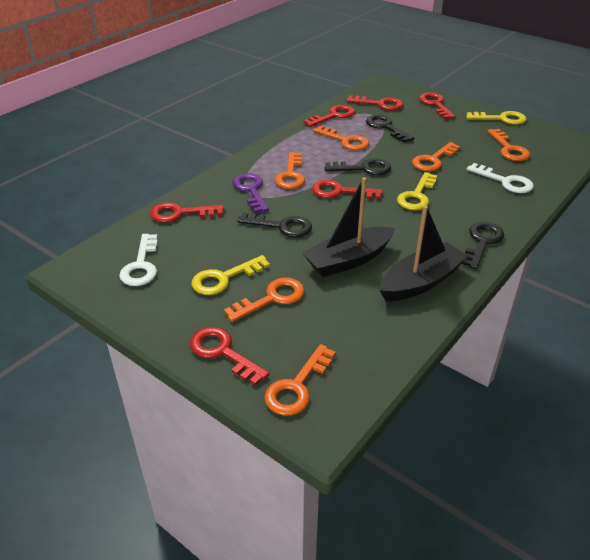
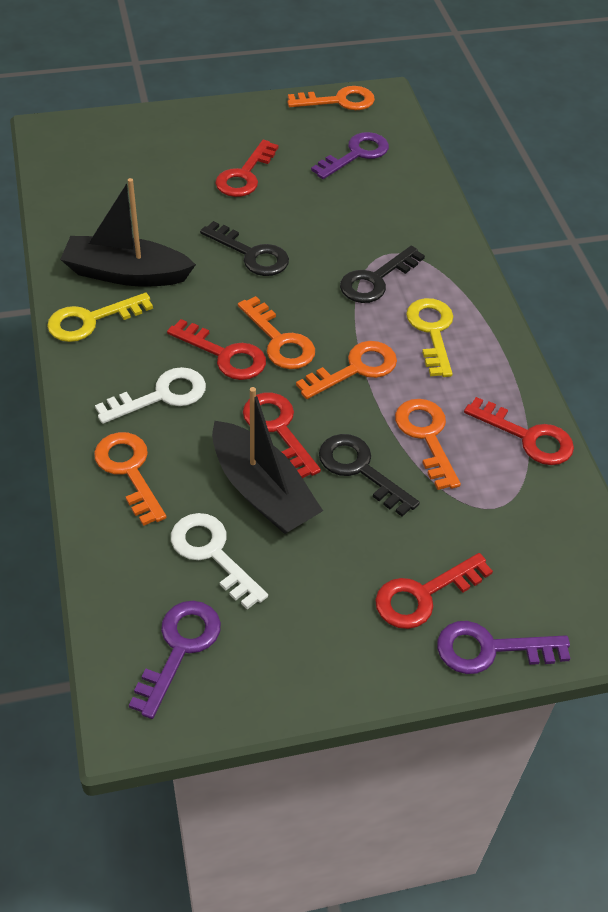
black key: [237,212,312,238] [324,159,391,175] [366,115,414,143] [462,222,505,269] = 4 -> [200,221,289,276] [319,434,420,517] [340,246,425,303] = 3
orange key: [224,278,305,322] [264,344,336,416] [275,152,305,189] [313,125,369,150] [412,142,460,171] [487,129,530,161] = 6 -> [94,432,166,526] [238,296,315,369] [287,86,375,110] [296,341,397,399] [395,399,461,490] = 5
purple key: [232,173,269,213] = 1 -> [129,601,221,719] [311,132,389,179] [437,621,570,674] = 3
red key: [150,202,224,223] [190,327,270,386] [304,105,355,127] [312,180,383,199] [346,95,403,110] [419,92,456,119] = 6 -> [167,319,266,380] [215,140,278,197] [243,393,321,478] [375,553,493,629] [464,397,574,465] = 5
yellow key: [192,255,270,295] [397,172,437,210] [466,111,527,125] = 3 -> [47,293,153,342] [406,298,454,377] = 2

